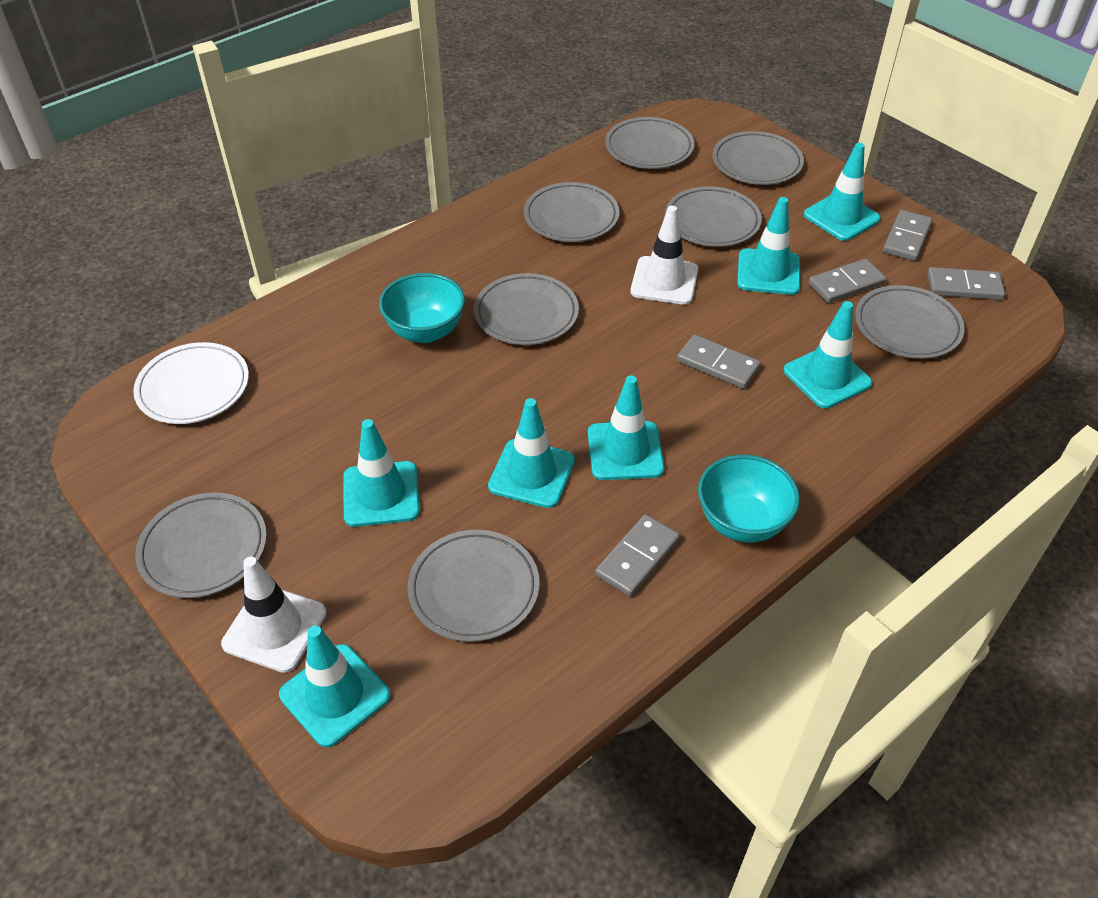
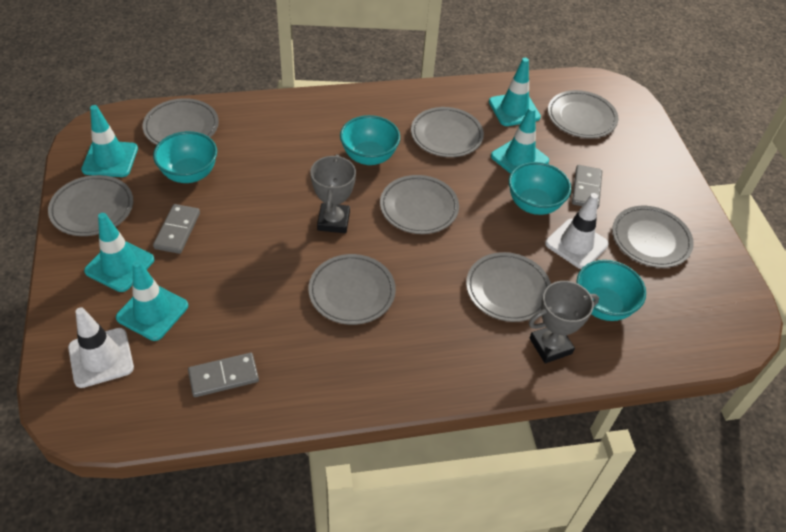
grey domino: [595,514,680,597] [677,334,761,389] [809,259,886,303] [883,210,932,261] [927,267,1005,300] = 5 -> [153,204,200,254] [188,353,259,397] [572,165,603,209] = 3
grey trophy: none = 0 -> [310,154,356,233] [529,281,599,363] = 2
turquoise bowl: [379,273,465,343] [698,455,800,542] = 2 -> [153,131,217,183] [340,115,400,165] [509,162,571,215] [576,260,646,321] = 4
turquoise traffic cone: [279,625,390,747] [343,419,420,527] [488,398,575,508] [588,375,664,480] [737,197,800,295] [783,301,872,408] [804,143,880,241] = 7 -> [81,105,138,177] [84,213,154,292] [116,260,188,341] [489,58,541,126] [491,107,549,174] = 5
white plate: [133,342,249,424] = 1 -> none = 0

